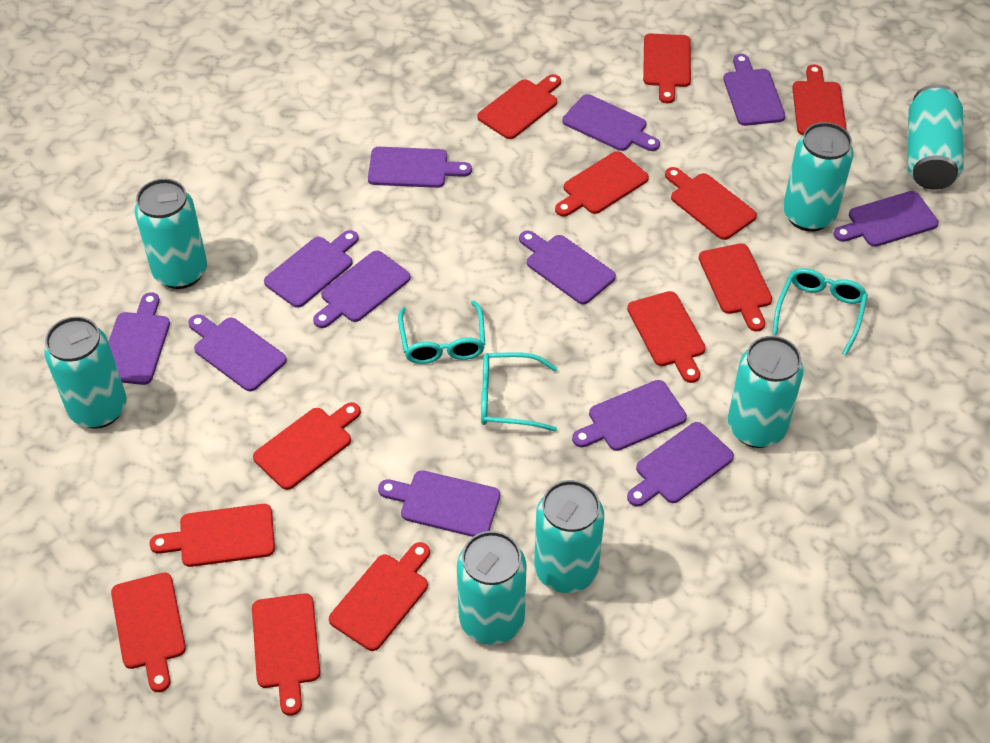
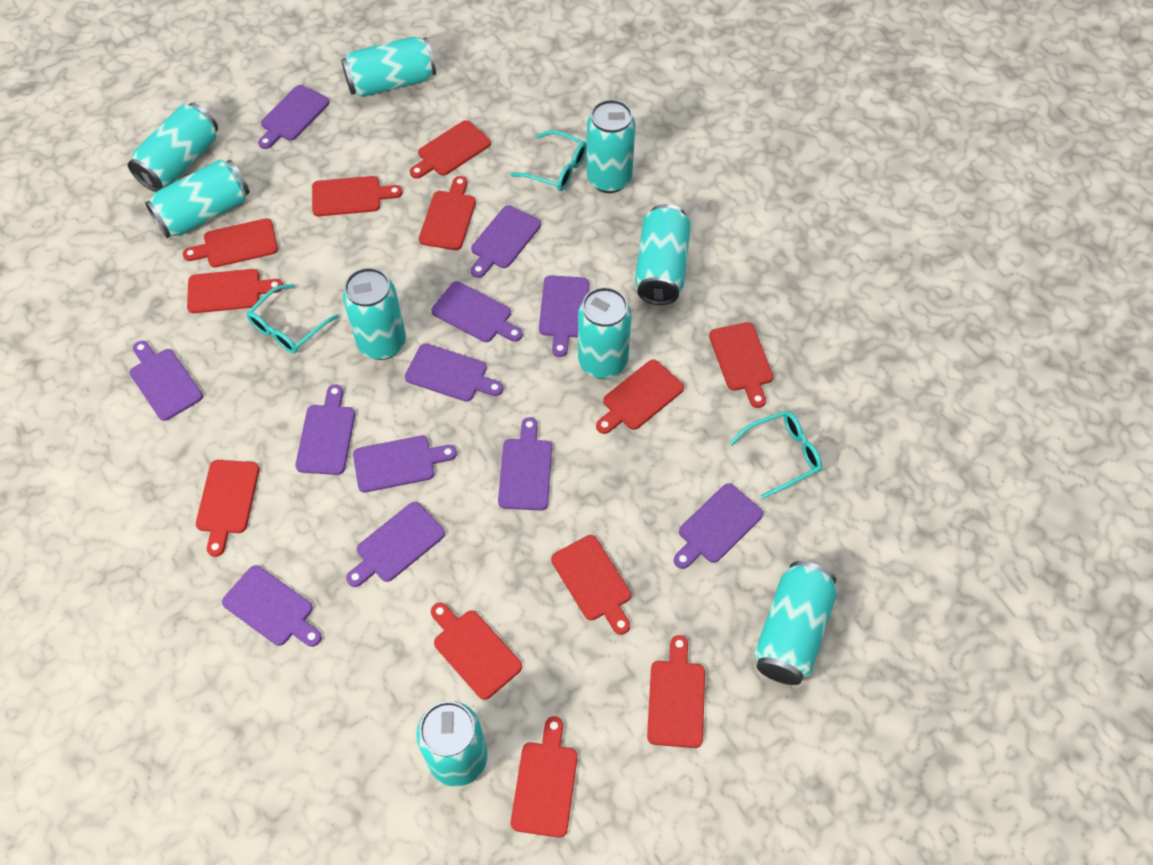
turquoise can: [44,316,127,429] [135,179,207,289] [457,531,527,645] [534,480,604,593] [728,336,803,448] [783,122,853,232] [907,84,964,190] = 7 -> [128,103,218,192] [145,160,250,238] [341,37,436,97] [343,268,406,360] [416,701,488,787] [578,287,631,379] [586,99,636,193] [635,204,691,305] [754,561,836,685] = 9

